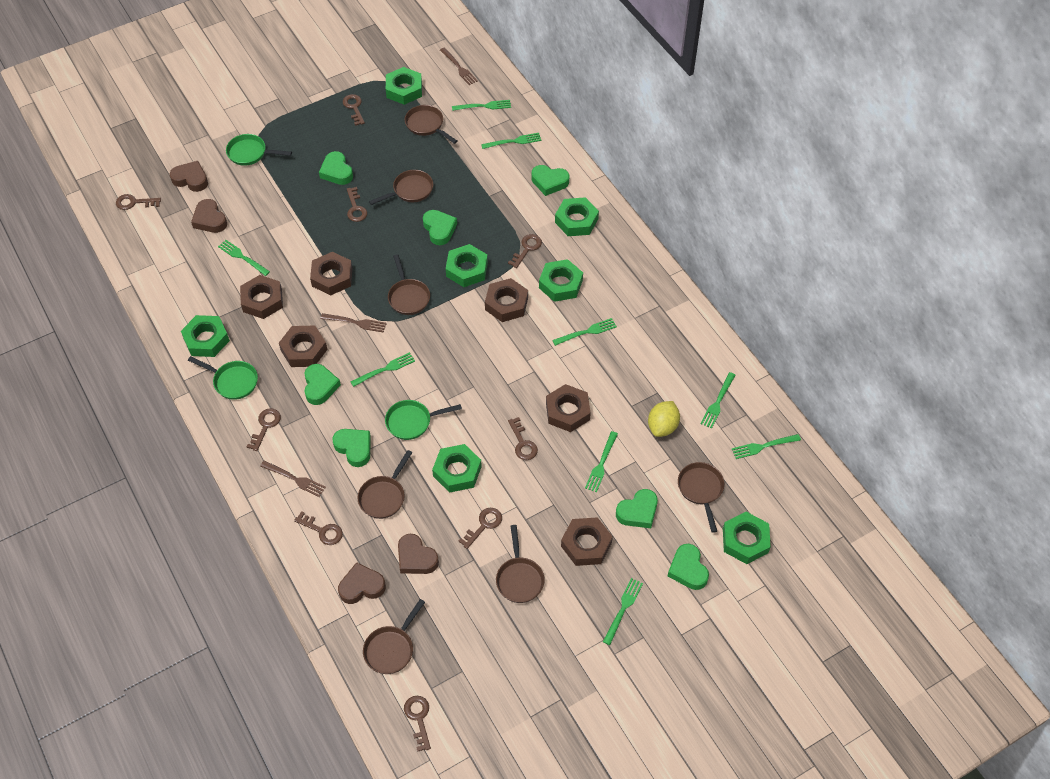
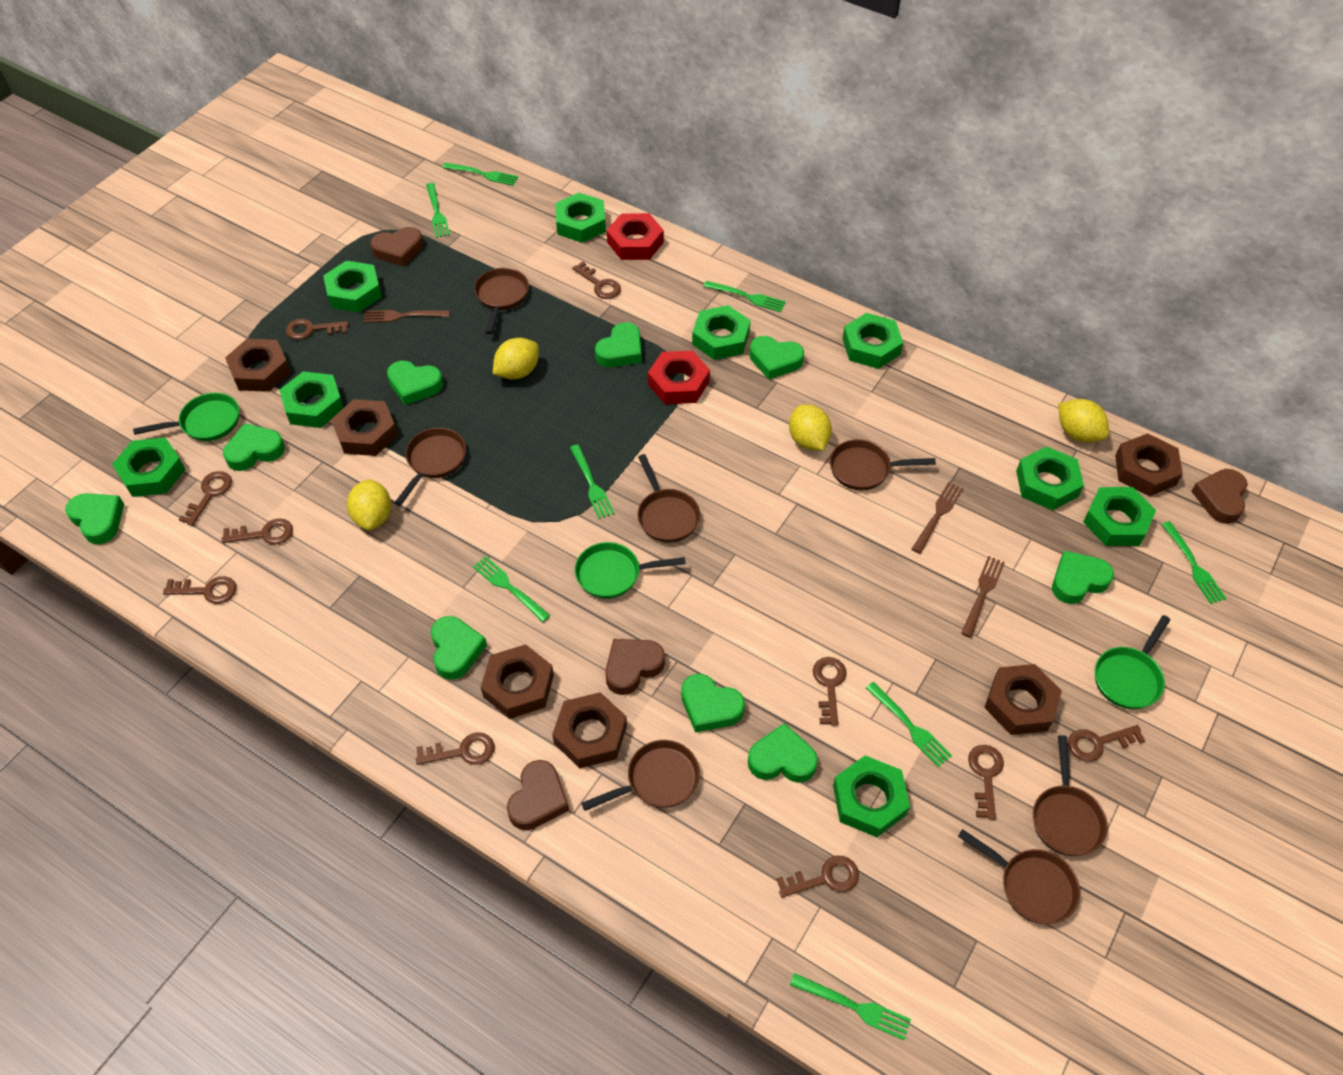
brown key: [116,194,161,210] [247,408,281,451] [294,511,343,545] [343,94,365,126] [347,187,367,222] [404,696,431,752] [459,508,502,549] [508,234,542,268] [508,417,538,460] = 9 -> [163,576,236,604] [179,471,232,526] [222,518,293,545] [286,319,349,340] [416,732,494,765] [572,261,621,299] [776,856,859,898] [813,657,846,726] [968,745,1004,820] [1068,725,1146,762] = 10
green fork: [218,240,270,276] [350,352,415,387] [452,100,511,111] [481,133,541,149] [552,318,617,346] [585,431,618,492] [603,578,643,645] [701,372,736,428] [732,434,801,459] = 9 -> [426,183,450,238] [442,163,518,186] [473,556,550,622] [570,444,615,519] [703,281,786,312] [790,973,911,1040] [866,682,952,767] [1161,521,1226,604] = 8
green heart: [304,364,341,405] [319,151,353,185] [332,429,371,467] [423,210,457,245] [532,165,570,196] [616,489,658,528] [668,544,709,590] = 7 -> [65,493,124,544] [223,423,285,471] [387,361,443,405] [431,616,487,680] [595,322,642,367] [681,674,745,733] [748,723,818,783] [749,336,804,380] [1052,550,1114,604] = 9
green nut: [181,315,230,357] [386,67,422,105] [432,444,482,493] [446,244,488,287] [539,259,583,302] [555,197,599,236] [723,512,771,564] = 7 -> [112,437,185,497] [279,371,344,428] [323,261,382,313] [555,193,606,243] [692,305,751,360] [833,756,910,837] [842,313,903,369] [1016,446,1084,510] [1083,487,1156,546] = 9
red nut: none = 0 -> [607,213,664,260] [648,351,710,404] = 2
yellow lemon: [648,401,680,437] = 1 -> [347,479,391,530] [493,338,539,379] [789,405,832,450] [1058,399,1109,442] = 4

